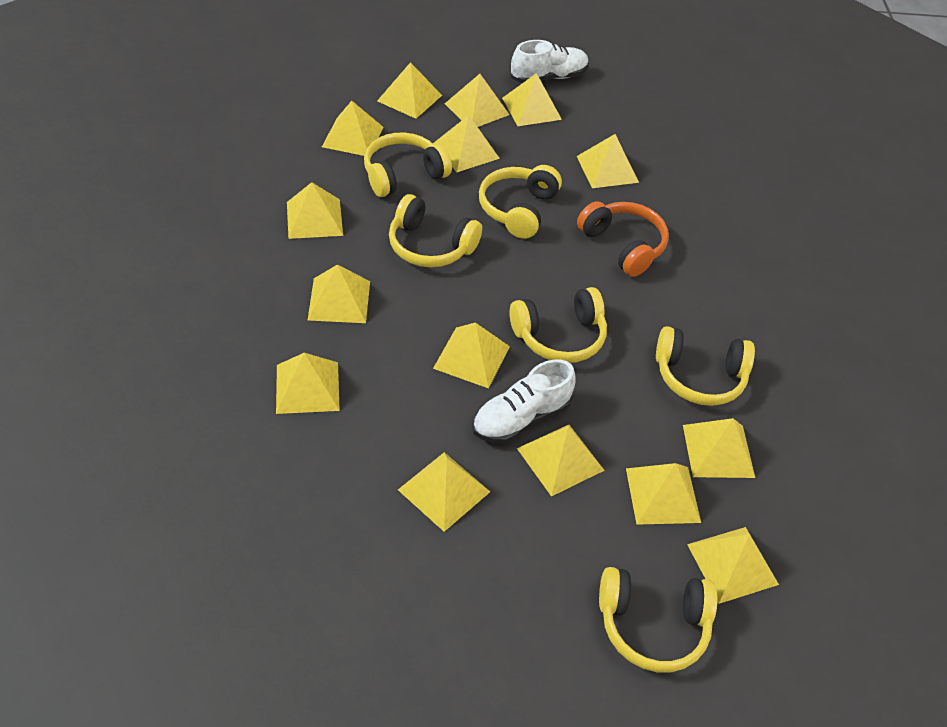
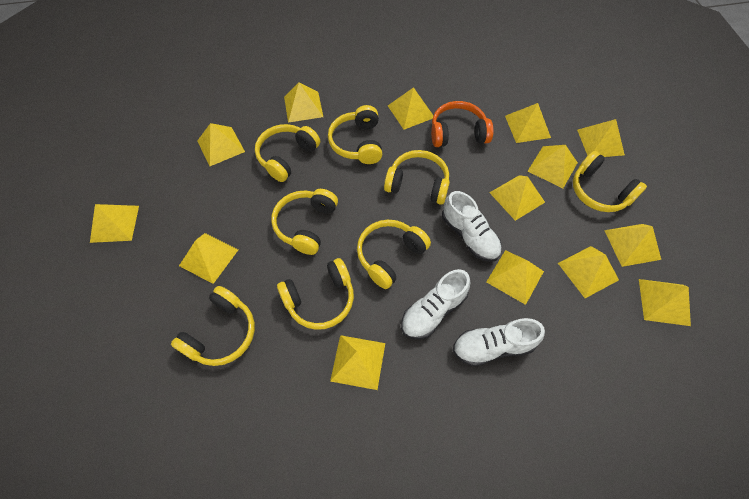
white shoe: [472,359,575,443] [511,40,589,83] = 2 -> [401,269,471,339] [442,191,502,262] [453,318,545,366] = 3
yellow headphones: [364,133,452,197] [389,194,482,268] [479,165,562,239] [509,287,607,363] [599,567,718,672] [656,326,755,406] = 6 -> [171,286,255,366] [255,124,320,182] [271,189,338,255] [277,258,354,330] [328,105,382,164] [357,220,431,289] [384,150,450,205] [573,151,647,212] = 8
yellow pyramid: [276,353,340,414] [287,182,343,239] [308,265,370,323] [322,101,383,156] [377,62,442,119] [398,452,490,532] [433,115,500,172] [433,322,510,389] [445,74,510,127] [502,73,562,126] [517,425,605,496] [577,134,639,188] [626,463,701,525] [683,418,755,478] [687,527,779,604] = 15 -> [90,204,139,243] [179,233,238,284] [197,123,245,166] [284,83,323,123] [330,335,385,390] [388,87,434,130] [486,250,544,305] [489,175,545,221] [505,103,551,143] [528,145,578,188] [558,246,619,298] [577,119,625,157] [604,224,661,267] [639,279,691,326] = 14

